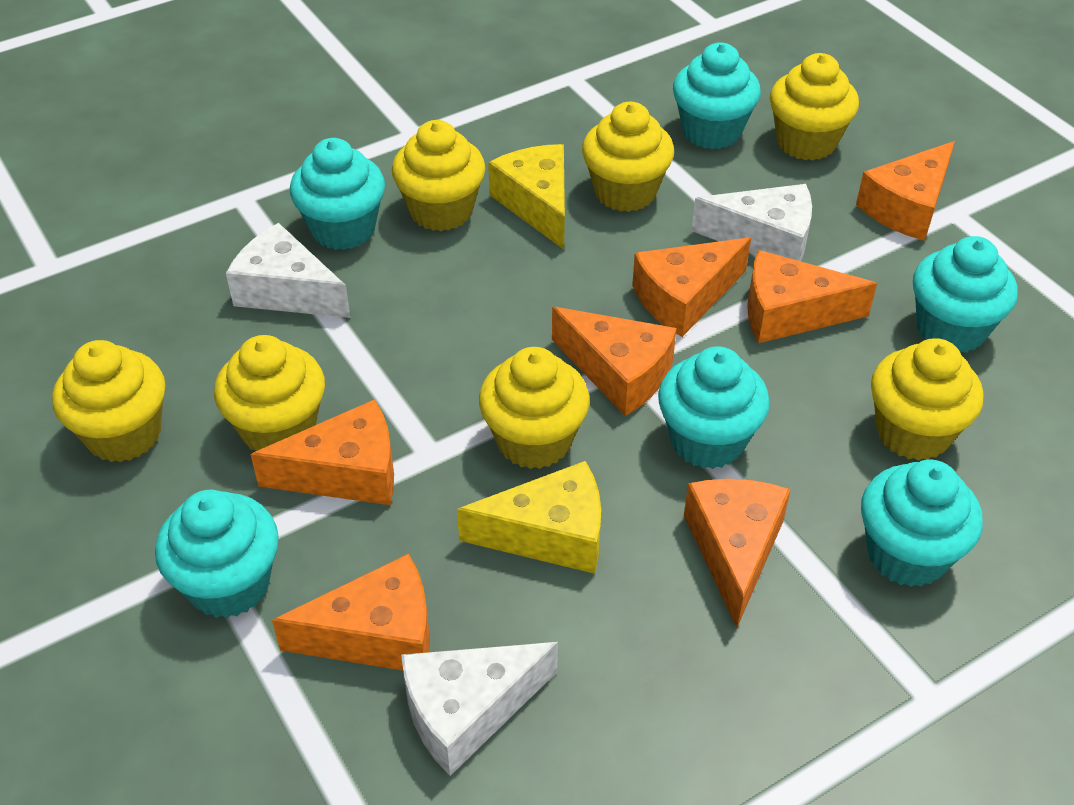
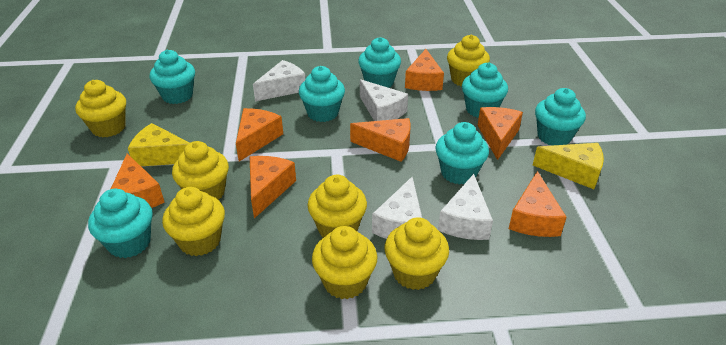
turquoise cupcake: [155,490,279,618] [290,138,385,250] [658,346,770,469] [673,43,761,149] [861,459,983,587] [913,236,1018,353] = 6 -> [88,189,153,258] [150,50,195,104] [299,66,345,122] [358,37,401,88] [435,122,489,185] [462,62,508,118] [535,88,586,146] = 7
white cheese: [226,223,351,318] [401,642,558,776] [691,184,812,261] = 3 -> [253,60,306,101] [360,79,408,121] [372,176,422,239] [438,174,493,240] = 4

